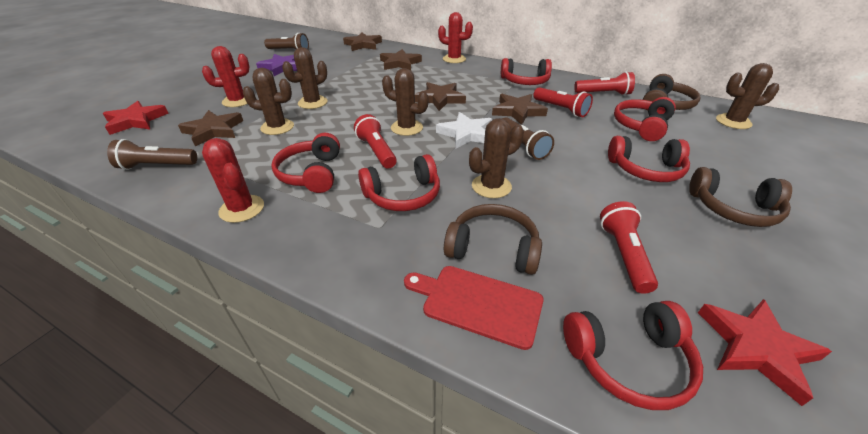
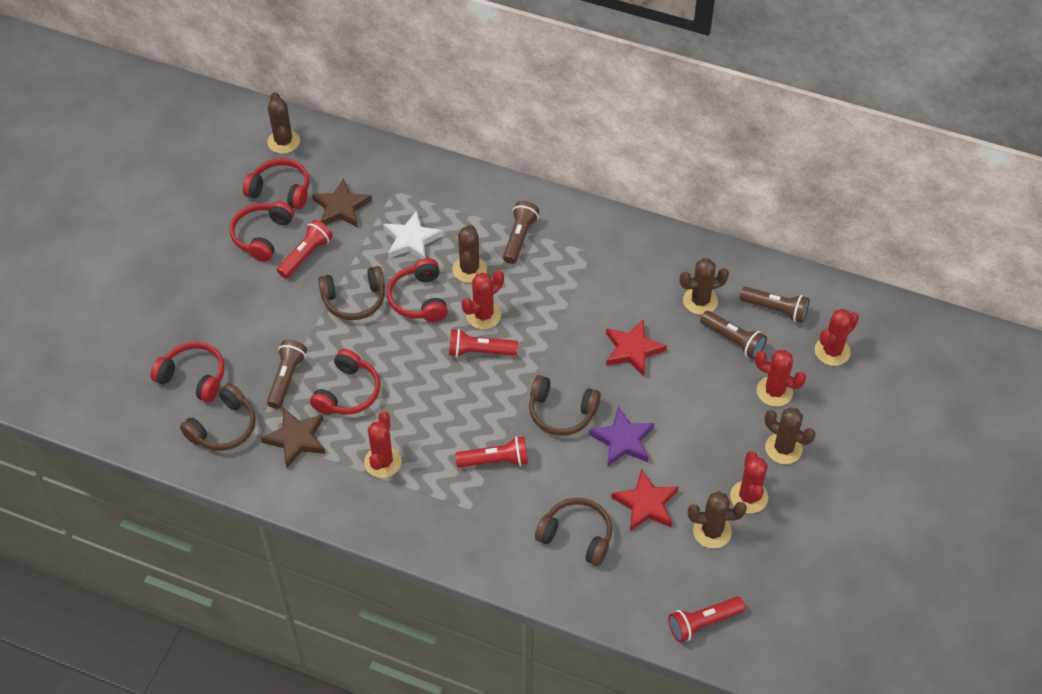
brown flashlight: [107,139,197,170] [264,33,309,49] [502,117,554,160] = 3 -> [267,340,307,409] [503,201,539,264] [700,311,767,359] [740,287,810,323] = 4
brown headphones: [444,204,542,275] [643,74,700,111] [689,167,792,227] = 3 -> [180,383,256,451] [318,266,385,320] [529,375,601,436] [535,498,612,566] = 4
brown star: [178,110,243,146] [343,33,382,51] [380,49,422,70] [415,82,466,111] [492,94,548,125] = 5 -> [261,408,325,468] [312,178,372,228] = 2
red cactus: [202,46,249,107] [202,138,264,223] [438,12,473,63] = 3 -> [364,411,402,478] [462,270,504,329] [730,451,768,513] [755,350,806,407] [815,309,859,366] = 5
red cutting board: [404,266,544,350] = 1 -> none = 0
red headphones: [271,133,340,193] [358,154,440,211] [501,58,552,85] [563,301,703,410] [608,136,690,182] [614,97,676,141] = 6 -> [151,342,225,403] [230,201,294,262] [243,158,309,210] [310,349,380,415] [387,258,448,322] = 5

